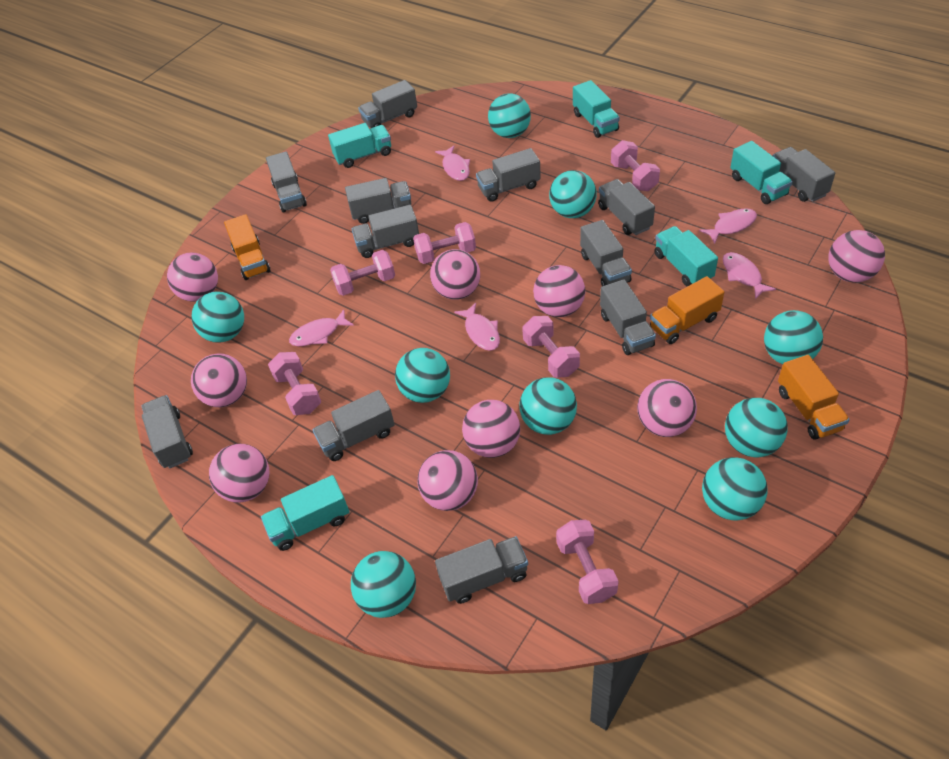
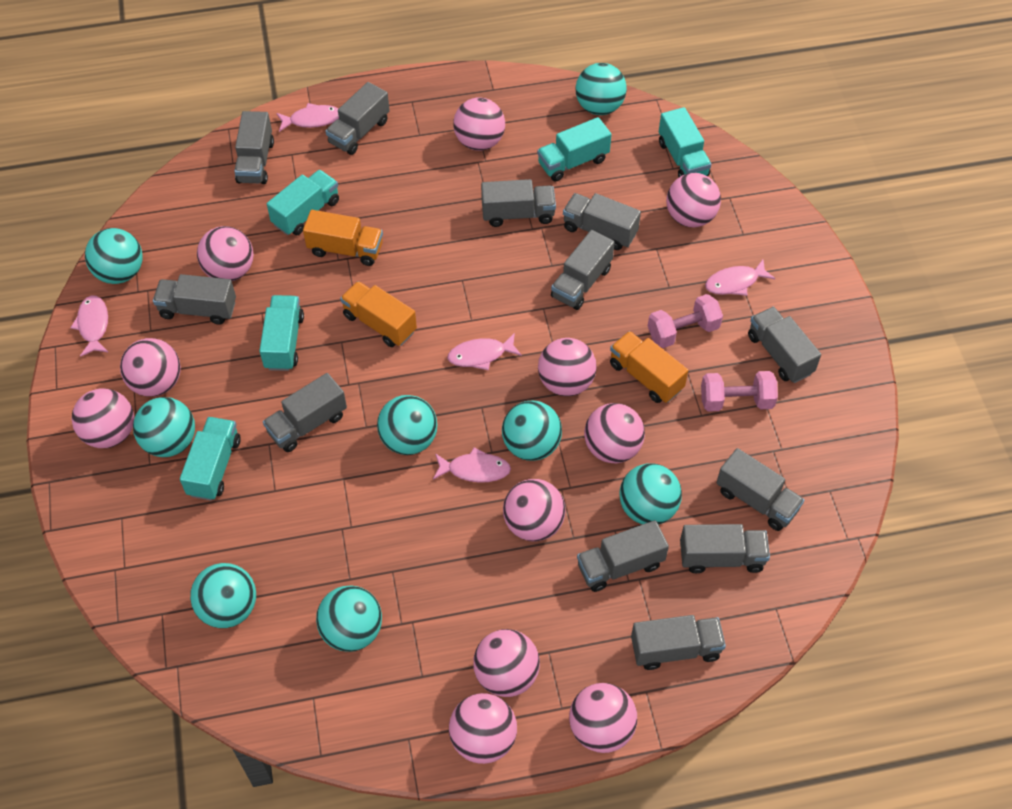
pink ball: [167,252,218,302] [191,354,247,407] [209,444,269,503] [417,450,478,511] [430,249,480,300] [462,400,520,458] [533,265,585,317] [637,379,697,437] [829,230,885,283] = 9 -> [72,388,134,448] [120,338,181,397] [197,226,254,281] [449,693,517,764] [454,97,505,151] [473,629,540,697] [503,479,565,541] [538,338,597,396] [569,683,637,753] [584,403,645,464] [666,173,721,227] = 11
pink dumbbell: [268,352,321,415] [330,250,395,296] [413,222,476,264] [522,316,580,378] [556,520,619,604] [611,140,660,191] = 6 -> [648,294,723,348] [701,371,778,412] = 2
turquoise ball: [192,292,244,343] [351,551,416,618] [395,348,450,403] [488,93,531,138] [519,377,577,435] [549,170,596,218] [702,457,767,521] [725,398,788,457] [764,310,823,364] = 9 -> [85,228,143,284] [133,397,195,457] [190,563,256,628] [316,586,382,652] [377,395,437,455] [502,401,562,461] [575,63,627,115] [619,463,682,524] = 8

